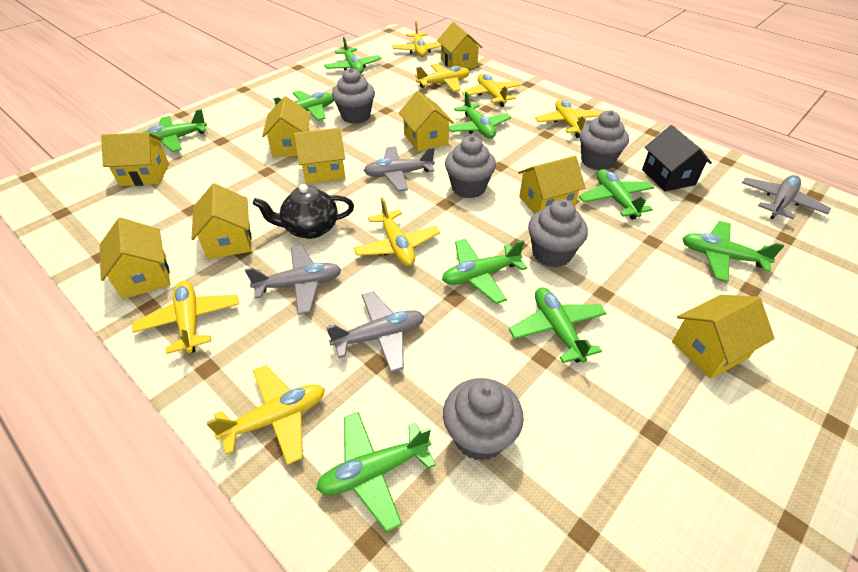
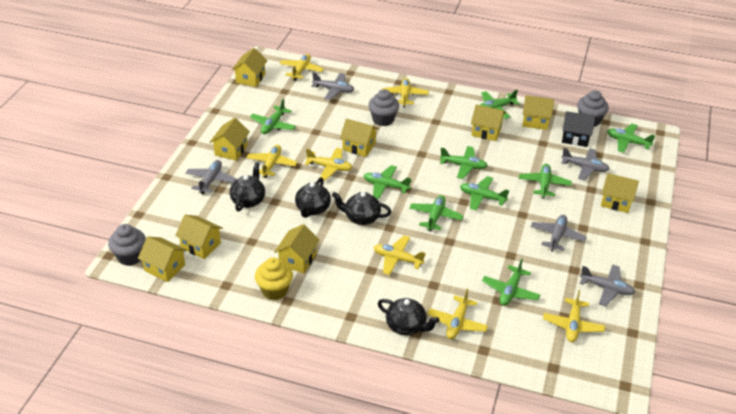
black teapot: [253,184,354,239] = 1 -> [230,162,265,211] [295,177,331,218] [332,192,391,225] [378,298,439,335] = 4
grey cupcake: [332,68,375,124] [443,378,524,461] [445,136,496,198] [528,199,588,267] [580,110,629,171] = 5 -> [108,224,146,266] [368,89,399,126] [577,90,609,127] = 3
grey plane: [245,245,342,315] [326,292,424,373] [363,146,435,191] [742,175,831,219] = 4 -> [185,160,237,195] [311,72,354,100] [530,215,586,252] [561,148,609,180] [580,264,635,306] = 5
yellow cupcake: none = 0 -> [255,258,293,300] = 1

